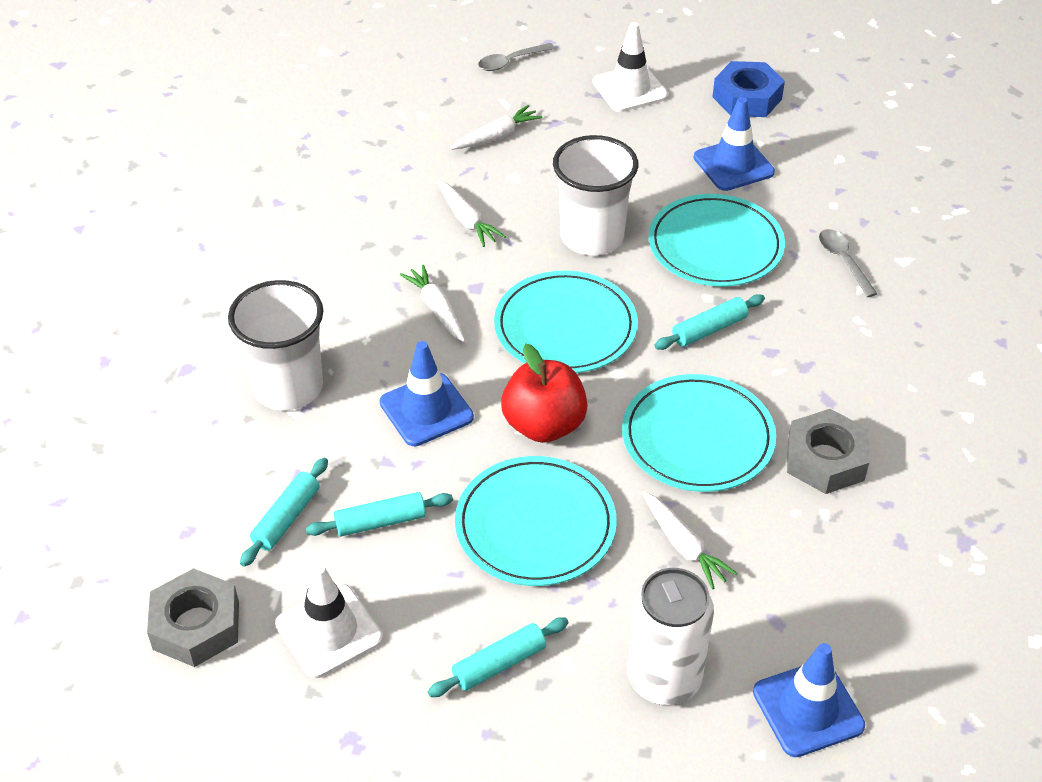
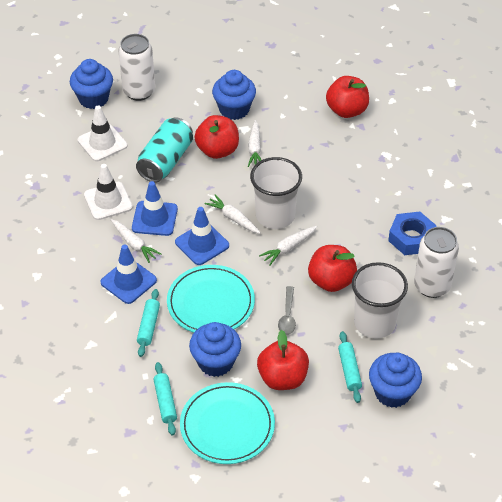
blue cupcake: none = 0 -> [70,59,113,109] [189,322,241,377] [212,70,256,120] [369,353,422,408] = 4
grey nut: [147,568,239,667] [787,409,869,494] = 2 -> none = 0
grey spoon: [478,43,555,71] [819,229,878,297] = 2 -> [278,286,296,335] = 1
red apple: [501,343,588,443] = 1 -> [194,115,239,159] [257,330,309,390] [308,245,357,292] [326,76,369,118] = 4
turquoise can: none = 0 -> [136,117,193,183] = 1
turquoise plate: [455,456,617,586] [494,270,638,373] [622,374,776,492] [648,194,785,287] = 4 -> [167,265,255,333] [180,382,275,464] = 2
turquoise rolling pin: [240,458,328,567] [306,492,453,537] [428,617,569,697] [654,294,765,350] = 4 -> [137,289,160,357] [153,362,177,436] [338,331,362,403] = 3
white can: [627,568,714,705] = 1 -> [118,34,155,101] [414,227,459,298] = 2

